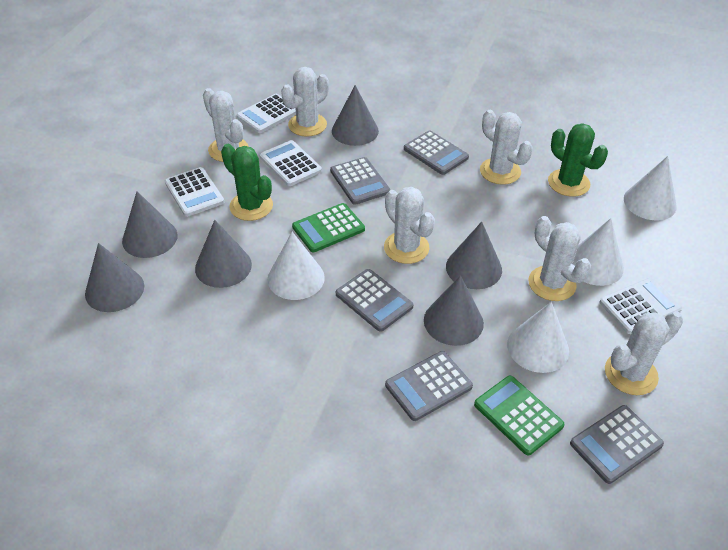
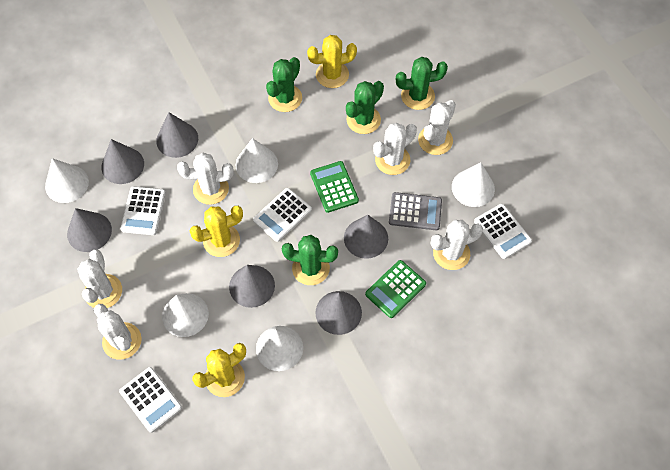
green cactus: [221,144,273,221] [548,123,608,197] = 2 -> [266,57,302,112] [282,235,338,285] [346,81,384,134] [396,57,448,110] = 4
grey calculator: [330,157,390,205] [336,269,414,332] [385,351,473,421] [404,131,469,175] [570,405,664,484] = 5 -> [389,192,442,230] = 1
white cone: [267,232,325,300] [507,302,569,373] [573,218,624,286] [624,156,677,221] = 4 -> [45,158,89,203] [162,293,209,337] [236,138,278,183] [256,326,303,371] [452,162,495,207] = 5
yellow cactus: none = 0 -> [190,206,243,257] [192,343,246,397] [307,35,357,88] = 3

